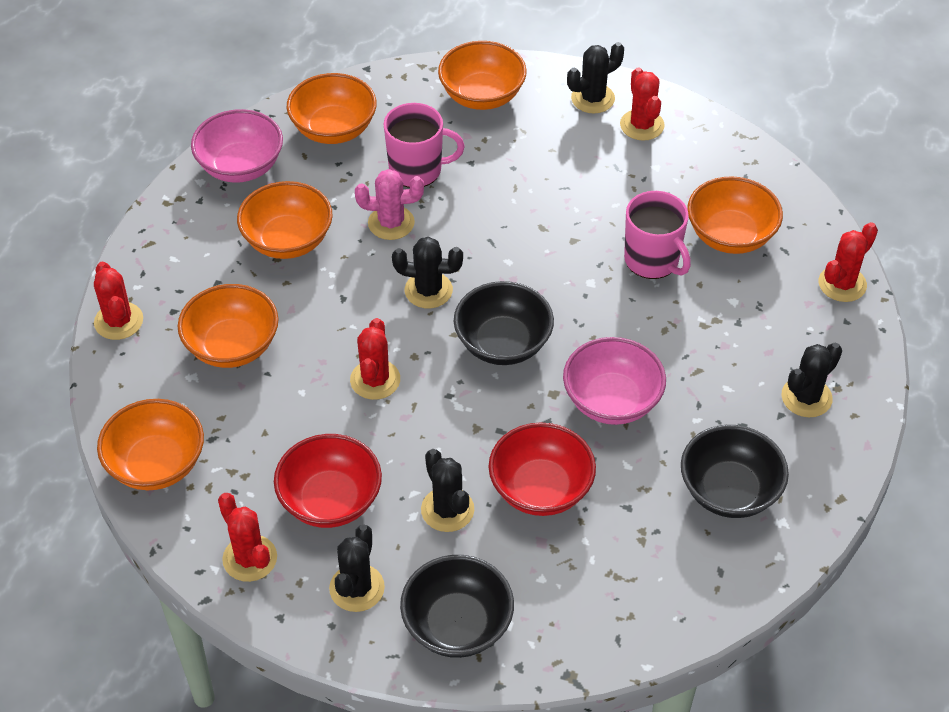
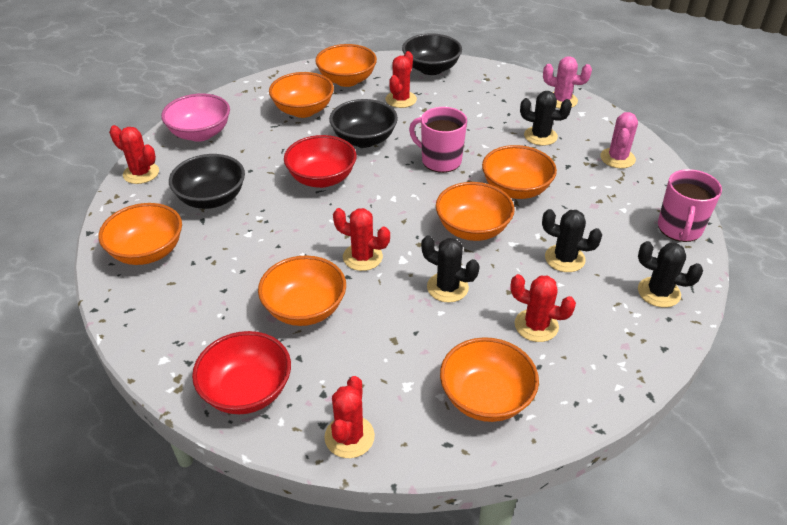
black cactus: [329,524,385,612] [392,237,463,308] [421,449,474,532] [567,42,624,114] [781,343,842,417] = 5 -> [421,235,480,303] [520,91,572,146] [542,209,602,272] [638,241,703,308] = 4
orange bowl: [97,399,204,490] [178,284,278,368] [237,181,333,259] [287,73,377,144] [438,41,527,110] [687,176,783,254] = 6 -> [99,203,182,265] [258,255,346,326] [269,72,334,118] [315,44,377,87] [436,182,515,241] [440,337,539,422] [482,145,557,199] = 7
pink bowl: [191,109,283,183] [563,337,666,425] = 2 -> [161,93,230,142] = 1
pink cactus: [355,169,424,240] = 1 -> [543,56,592,108] [600,112,638,168] = 2

